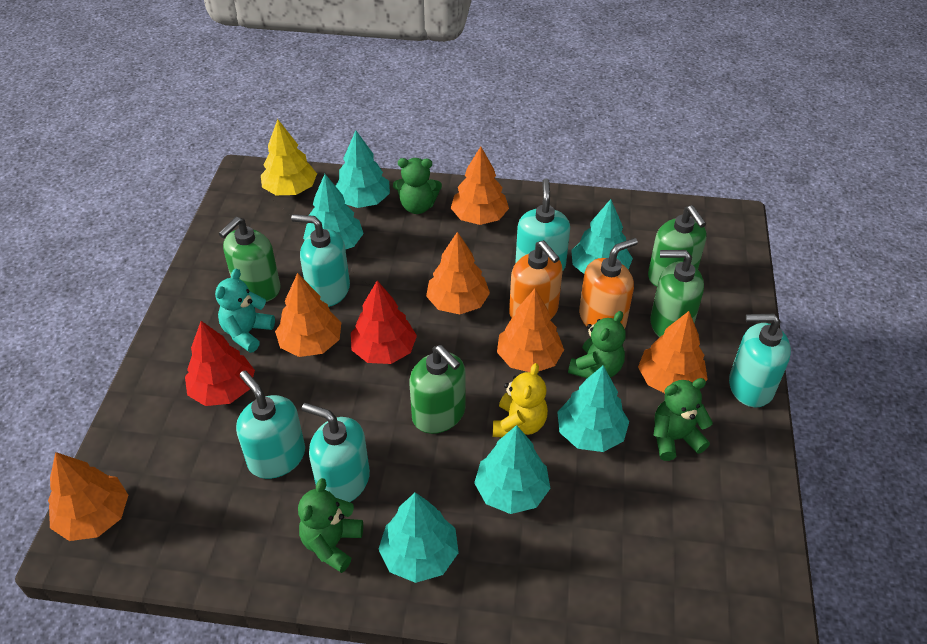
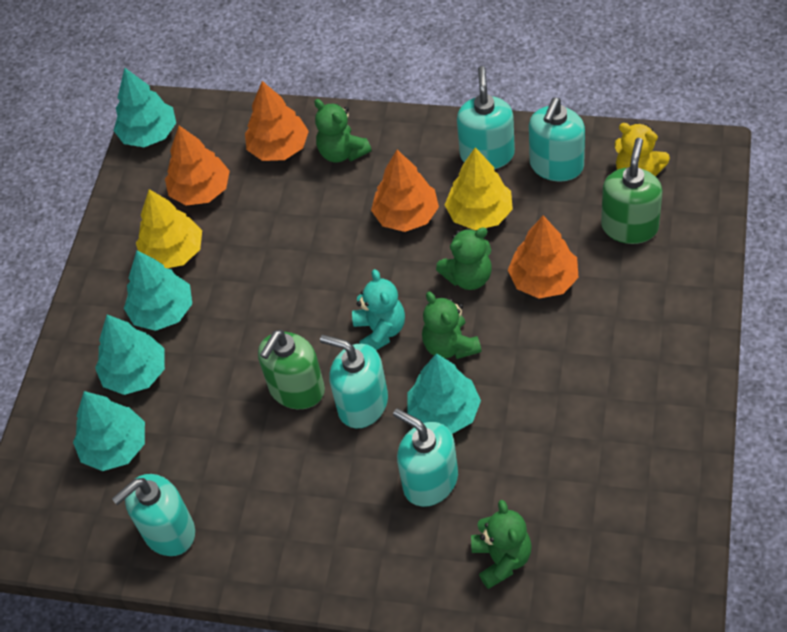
green soap dispenser: [219,217,281,302] [409,345,466,434] [648,205,707,287] [650,250,704,337] = 4 -> [258,330,325,409] [601,138,662,244] = 2
orange soap dispenser: [509,240,562,320] [579,238,638,329] = 2 -> none = 0
orange tree: [48,452,128,541] [275,273,341,357] [426,232,490,314] [451,146,509,225] [497,289,564,372] [638,311,708,393] = 6 -> [165,126,230,206] [245,81,309,161] [371,150,439,232] [508,215,579,298] = 4
red tree: [185,321,255,406] [351,281,417,364] = 2 -> none = 0
turquoise tree: [303,174,364,250] [336,131,390,208] [378,492,459,583] [474,425,551,514] [557,366,629,452] [571,199,633,274] = 6 -> [73,391,145,471] [95,315,165,395] [113,68,176,147] [124,250,192,331] [407,353,481,434] = 5
yellow tree: [261,119,317,195] = 1 -> [136,189,202,268] [445,147,513,230] = 2

